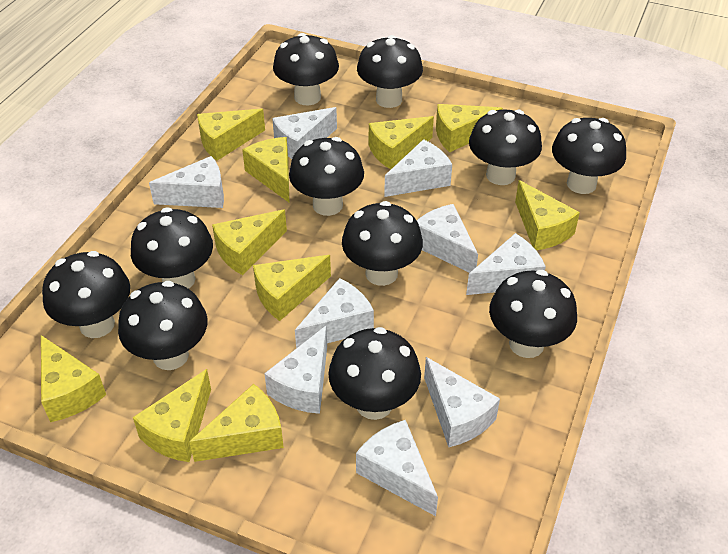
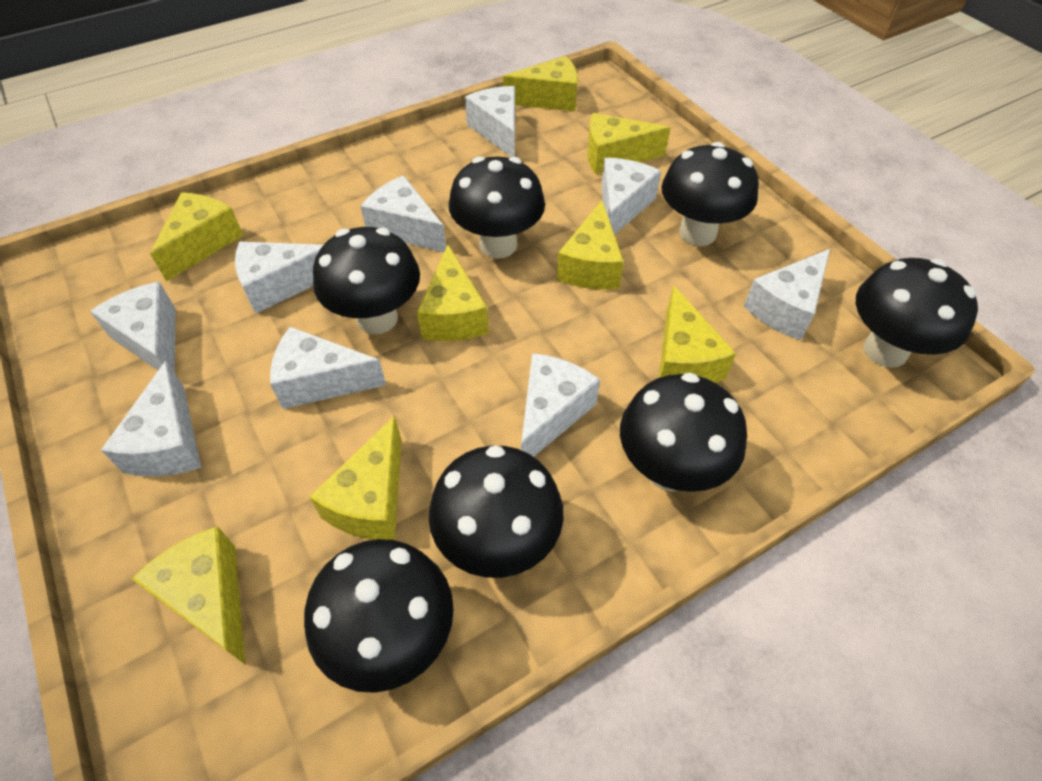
black mushroom: [42,251,130,338] [118,281,208,370] [131,207,213,289] [273,33,339,105] [289,137,364,216] [328,327,421,420] [342,201,423,286] [357,35,423,108] [469,109,542,185] [489,270,577,358] [552,118,626,194] = 11 -> [304,539,454,693] [313,227,420,334] [429,445,563,578] [449,156,545,259] [620,373,747,492] [661,142,759,246] [856,258,978,368] = 7
yellow cheese: [41,335,106,422] [133,369,211,462] [189,384,284,462] [197,109,265,161] [212,209,287,275] [242,137,289,202] [253,255,331,321] [369,116,434,169] [436,104,503,152] [515,180,580,250] = 10 -> [132,526,245,664] [150,192,244,281] [309,416,401,540] [417,245,489,341] [503,56,578,111] [557,200,624,290] [587,113,671,174] [659,285,736,383] = 8

